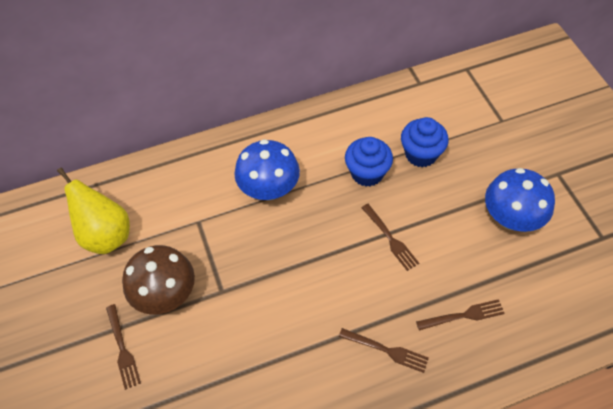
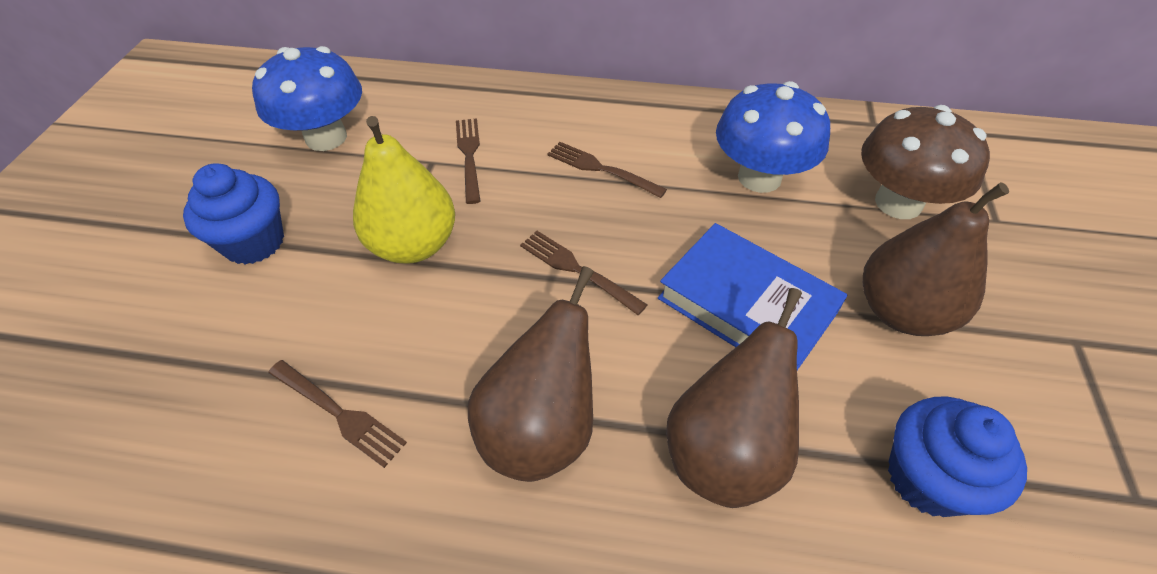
blue book: none = 0 -> [658,223,847,370] = 1
brown pear: none = 0 -> [468,266,594,482] [666,288,802,508] [863,182,1009,336] = 3

